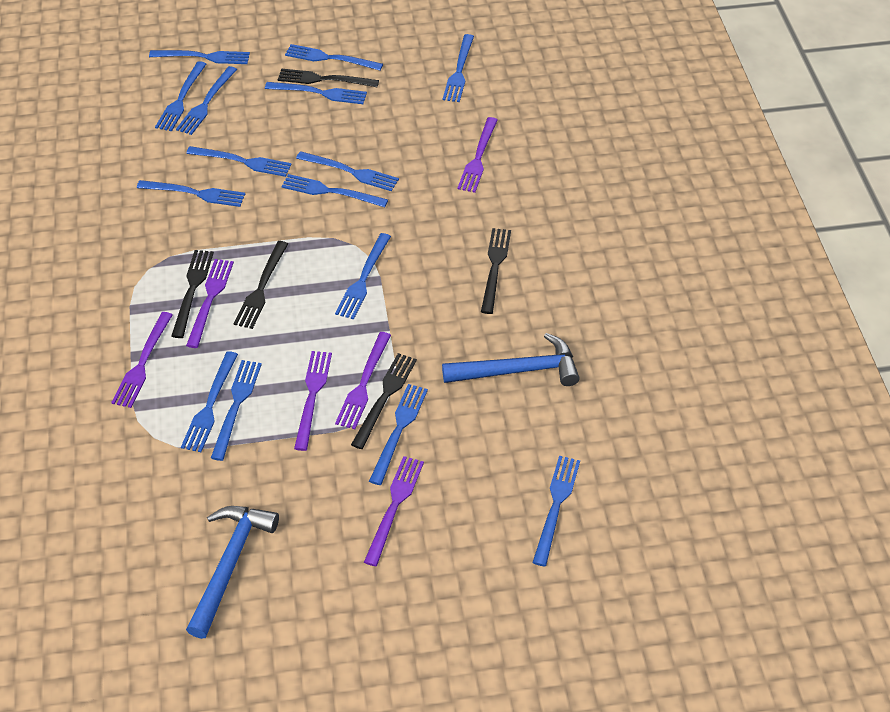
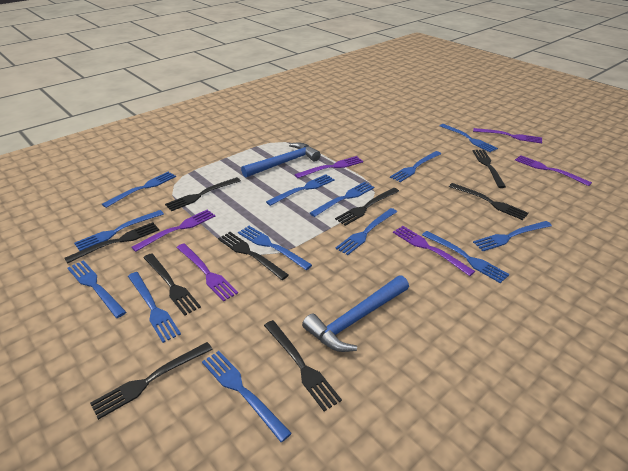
black fork: [171,250,214,338] [234,241,288,329] [278,68,379,87] [351,353,417,449] [481,228,511,314] = 5 -> [64,222,159,264] [90,342,213,420] [144,253,201,316] [165,177,241,211] [218,232,289,280] [264,320,342,411] [335,188,399,226] [449,183,529,220] [472,150,506,188] = 9
blue fork: [137,180,245,207] [149,50,250,64] [155,61,206,131] [176,66,237,135] [181,351,238,452] [186,146,292,177] [211,360,262,461] [265,82,367,104] [281,174,388,207] [285,44,383,71] [296,151,399,191] [335,233,391,319] [369,384,428,485] [443,34,474,102] [532,456,580,567] = 15 -> [67,260,126,318] [74,210,164,251] [102,172,176,208] [128,272,181,343] [202,351,292,442] [238,226,312,270] [266,174,335,206] [310,182,374,217] [335,208,397,255] [390,151,441,182] [422,231,510,283] [440,124,498,152] [473,221,552,251] = 13

